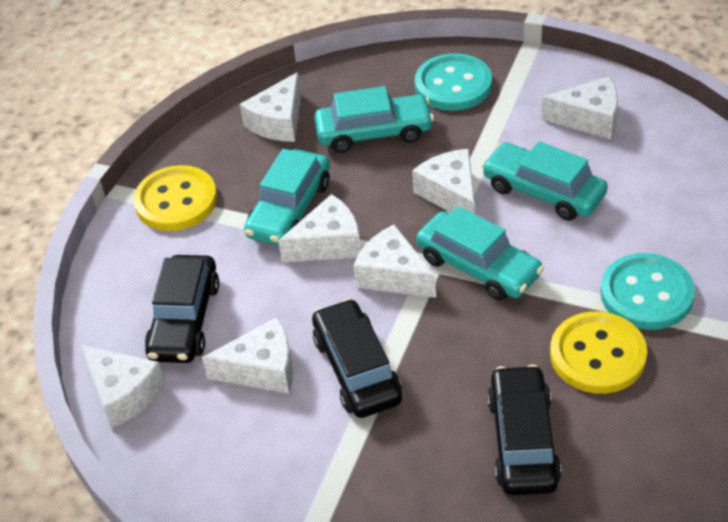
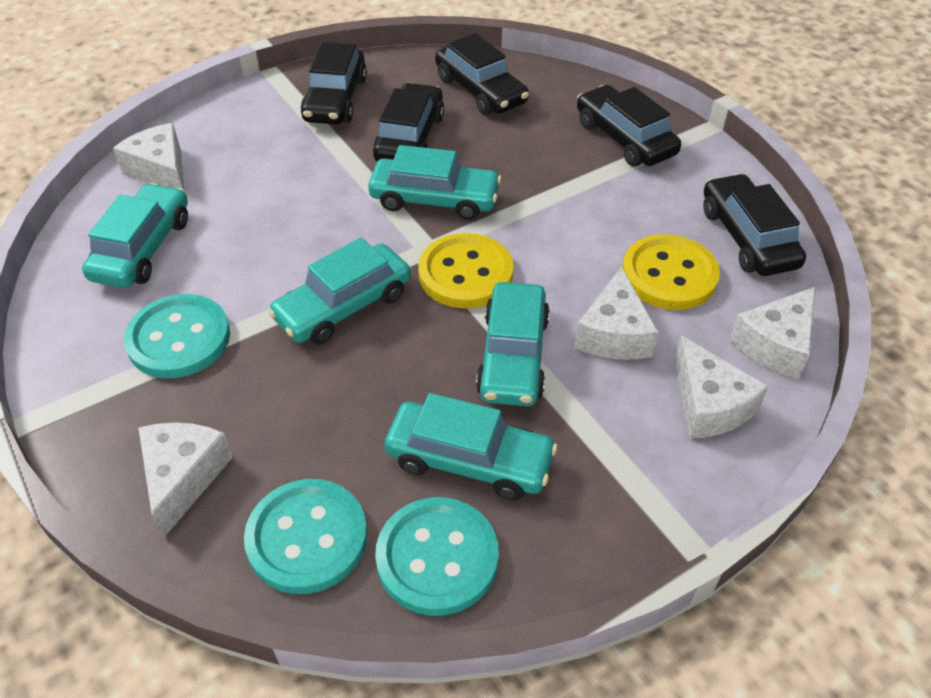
black car: [145,255,220,363] [312,299,402,418] [487,365,562,496] = 3 -> [301,42,367,124] [373,83,444,161] [435,33,529,115] [577,85,681,166] [703,173,806,276] = 5
turquoise button: [415,53,492,111] [600,253,695,330] = 2 -> [124,294,230,378] [244,479,367,594] [375,497,499,616] = 3
turquoise car: [244,149,330,246] [314,86,434,153] [416,206,544,300] [482,141,608,221] = 4 -> [82,183,188,288] [268,238,411,345] [368,145,502,220] [385,393,558,500] [476,282,550,406] = 5
white cheese: [81,345,165,429] [202,317,293,394] [240,72,301,142] [278,194,361,263] [353,224,436,298] [412,149,475,214] [541,76,618,139] = 7 -> [113,123,184,189] [138,422,233,538] [575,266,658,360] [674,336,768,439] [729,287,815,379] = 5

